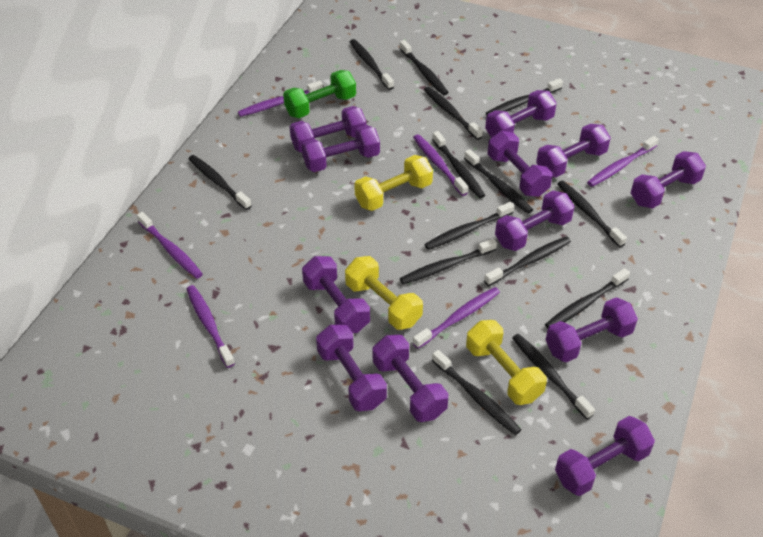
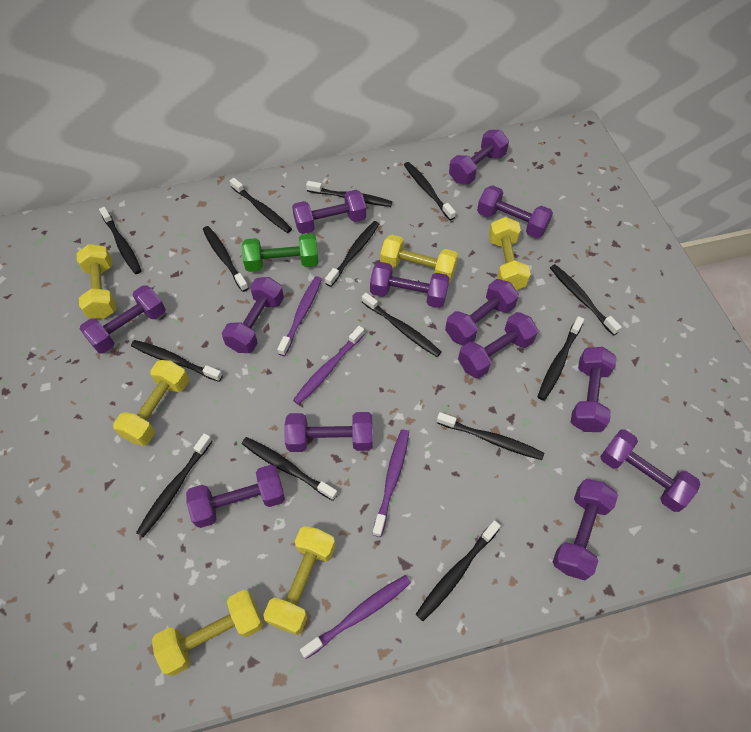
purple dumbbell: [290,106,366,153] [302,125,380,172] [302,256,370,333] [316,324,387,411] [373,335,448,422] [485,90,557,138] [488,131,552,197] [495,191,575,251] [536,124,611,177] [546,297,638,362] [555,416,655,496] [631,151,706,208] = 12 -> [80,285,166,353] [186,465,285,528] [222,277,284,353] [284,412,373,452] [292,190,366,234] [370,262,449,308] [445,279,519,346] [449,130,509,184] [458,312,538,379] [477,185,553,238] [553,479,618,580] [571,347,617,432] [600,429,701,512] = 13
purple toothbrush: [137,212,203,279] [187,285,235,368] [238,81,323,117] [413,134,468,196] [413,287,500,349] [587,136,659,187] = 6 -> [277,276,322,356] [293,326,365,405] [300,575,411,659] [372,429,409,537] = 4
yellow dumbbell: [345,256,423,330] [354,155,433,211] [466,320,547,405] = 3 -> [77,244,116,319] [113,360,189,446] [152,590,263,676] [263,526,336,635] [380,235,458,282] [489,217,531,290] = 6

